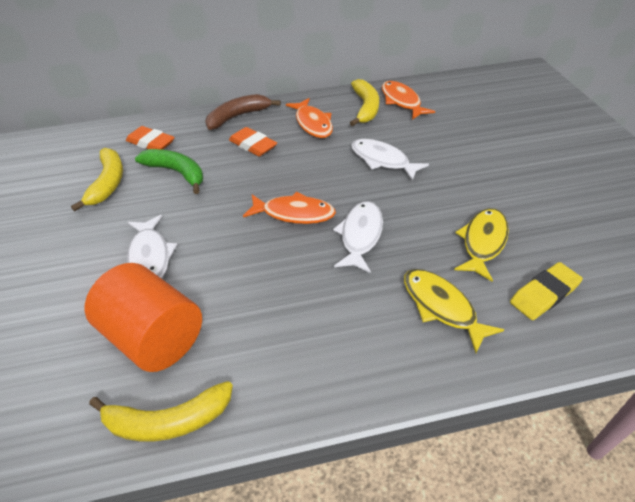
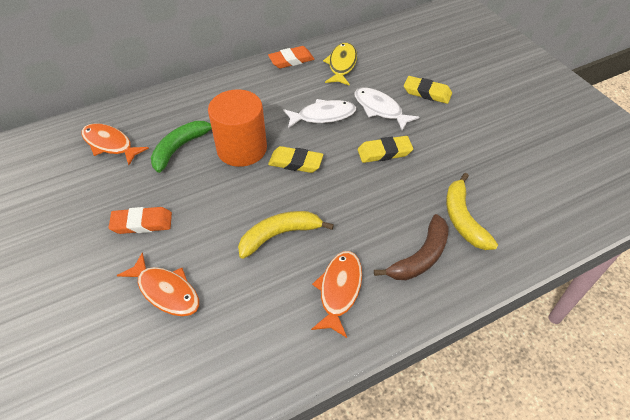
white fish: [127,215,177,279] [333,201,383,273] [351,139,429,181] = 3 -> [283,99,356,128] [354,88,419,131] = 2
yellow banana: [71,148,123,211] [89,381,233,442] [350,79,379,126] = 3 -> [238,211,334,259] [446,173,498,250] = 2
yellow eraser: [510,262,583,320] = 1 -> [268,146,323,173] [358,136,413,163] [404,76,452,104] = 3
yellow fish: [404,269,504,353] [454,208,509,282] = 2 -> [323,42,357,86] = 1

